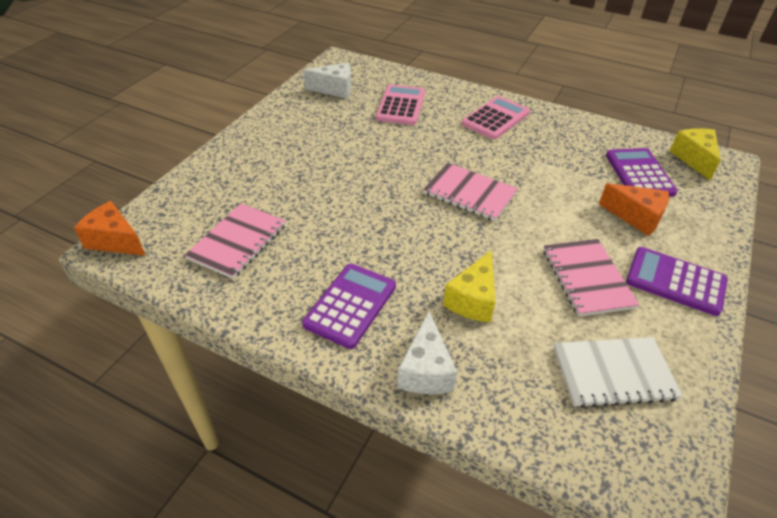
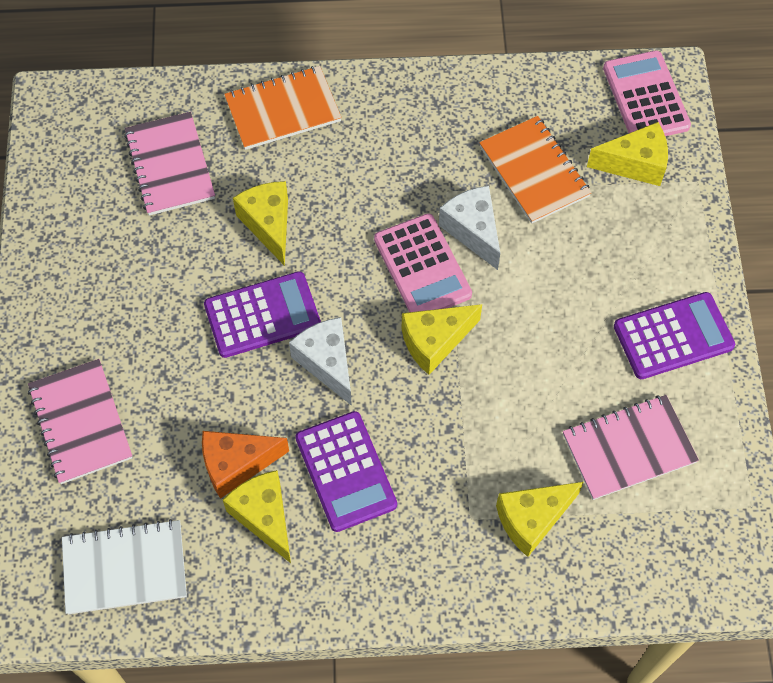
orange cheese: [74,201,146,256] [599,183,669,236] = 2 -> [202,431,289,499] = 1
orange notebook: none = 0 -> [224,66,342,150] [479,116,592,224] = 2
yellow cheese: [443,250,495,323] [670,128,721,180] = 2 -> [223,470,291,563] [233,181,288,266] [402,304,482,375] [496,482,583,557] [587,122,668,186] = 5

